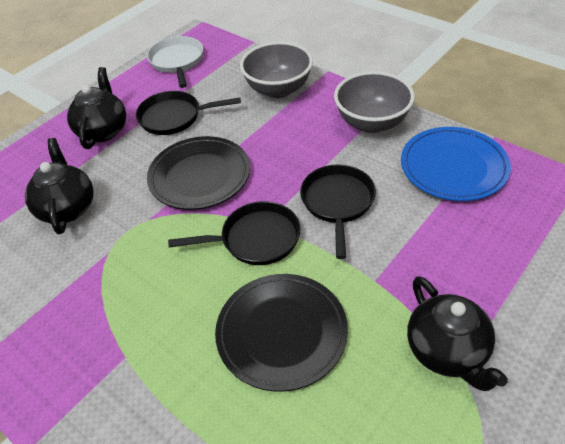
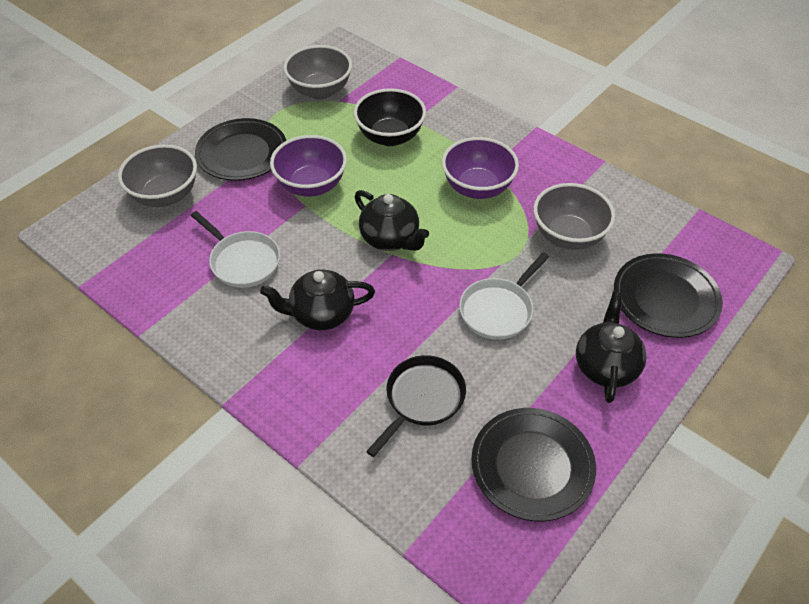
black bowl: none = 0 -> [354,88,426,146] = 1
black pan: [136,91,241,135] [168,201,301,265] [300,165,376,259] = 3 -> [366,355,466,457] = 1
black plate: [147,136,250,210] [215,274,348,391] = 2 -> [195,118,286,181] [471,408,596,521] [614,253,723,338] = 3
blue plate: [401,127,511,201] = 1 -> none = 0
grey bowl: [240,42,313,98] [334,71,415,133] = 2 -> [118,144,197,207] [283,45,352,99] [533,183,615,250] = 3
purple bowl: none = 0 -> [270,135,347,197] [442,137,519,199] = 2
white pan: [147,36,203,88] = 1 -> [191,211,280,288] [459,252,549,340] = 2

